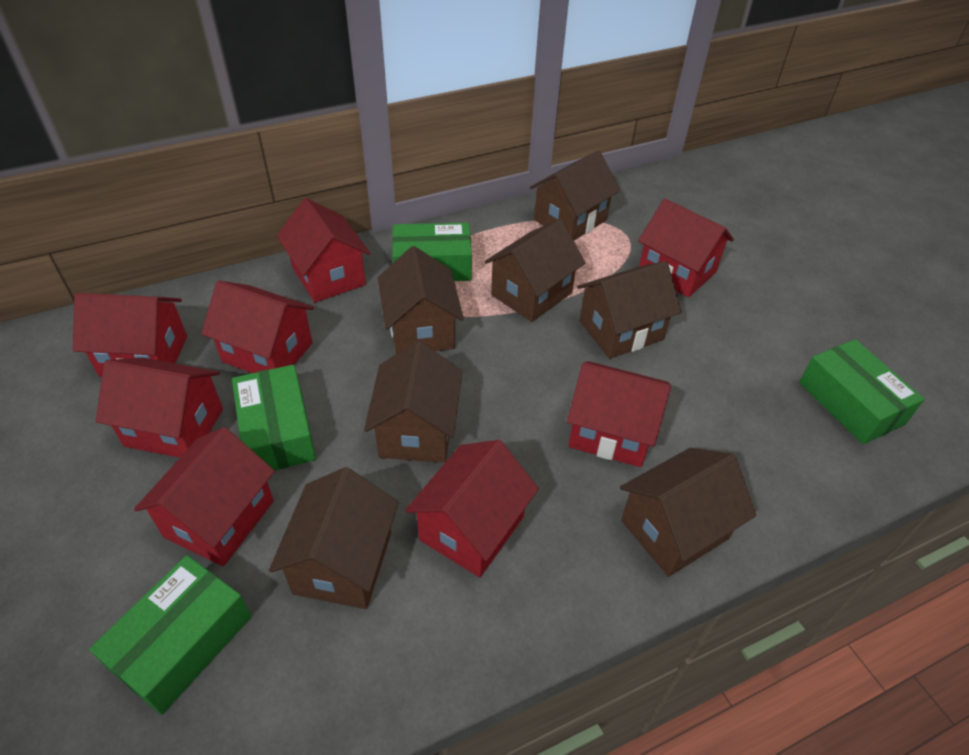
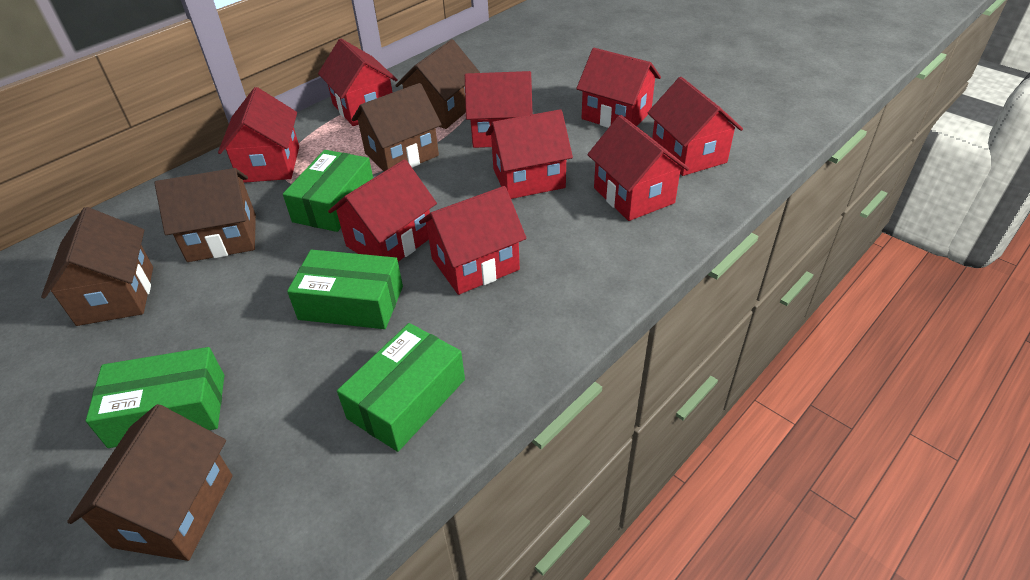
brown house: [269,467,399,609] [364,341,462,463] [378,246,464,354] [484,219,585,322] [530,151,620,240] [577,261,682,359] [620,448,756,577] = 7 -> [41,207,153,326] [67,404,233,561] [154,168,256,262] [352,83,442,171] [395,39,480,129] = 5
red house: [73,293,187,377] [96,358,223,458] [134,427,275,566] [201,281,314,373] [277,198,370,303] [405,440,539,578] [567,361,671,467] [638,198,734,297] = 8 -> [218,87,299,183] [318,39,398,126] [328,159,437,261] [419,186,527,295] [465,71,533,148] [486,109,573,199] [576,48,661,128] [587,115,689,221] [648,77,743,176] = 9

